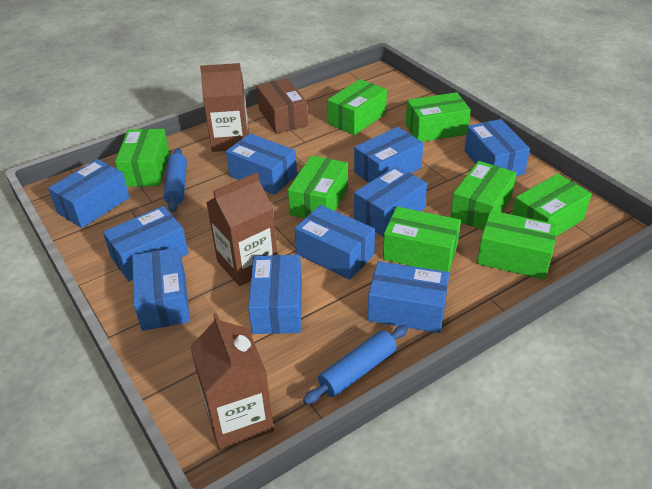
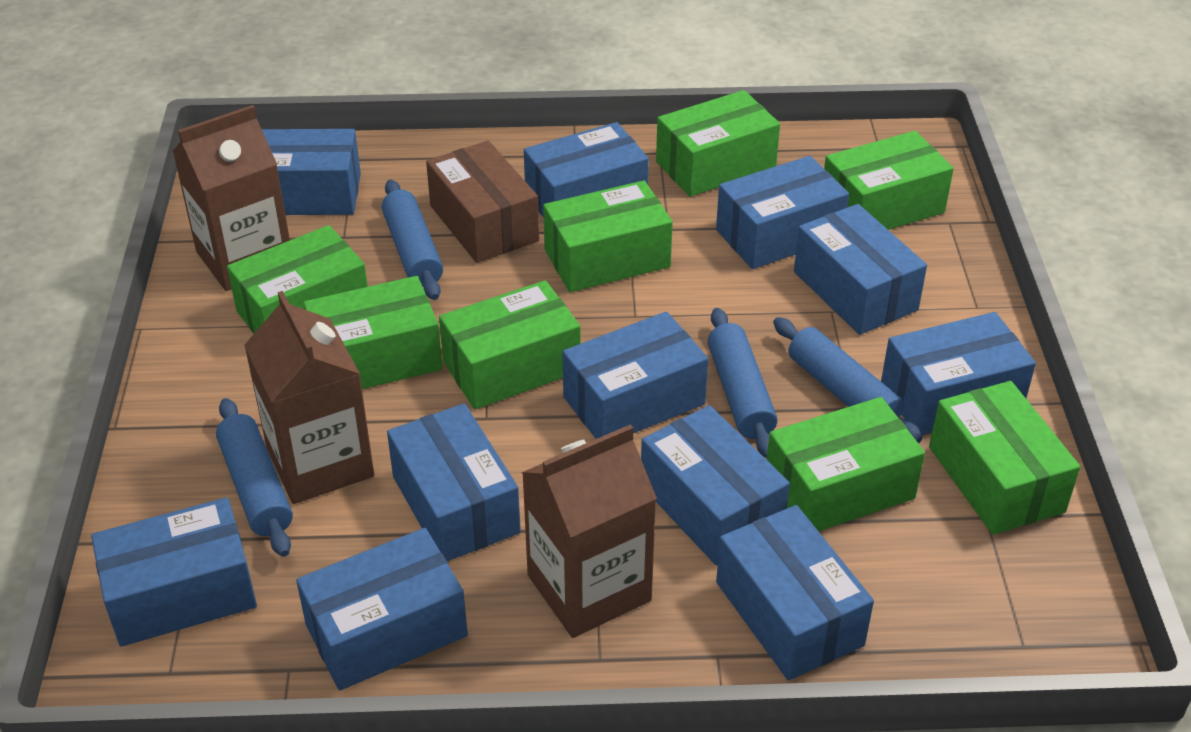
blue box: [48,159,130,228] [103,206,188,281] [132,247,190,331] [226,133,297,195] [248,255,302,334] [295,205,375,280] [354,127,423,183] [354,166,427,237] [368,261,449,333] [464,119,530,176] = 10 -> [91,497,257,647] [262,129,361,215] [296,528,468,690] [387,403,521,561] [524,122,649,218] [562,311,708,439] [641,405,790,566] [716,156,849,269] [716,505,874,680] [794,204,927,335] [881,312,1036,435] = 11
blue rolling pin: [163,148,187,213] [303,325,408,404] = 2 -> [216,398,293,557] [382,180,443,300] [708,308,777,458] [773,317,922,443] = 4

